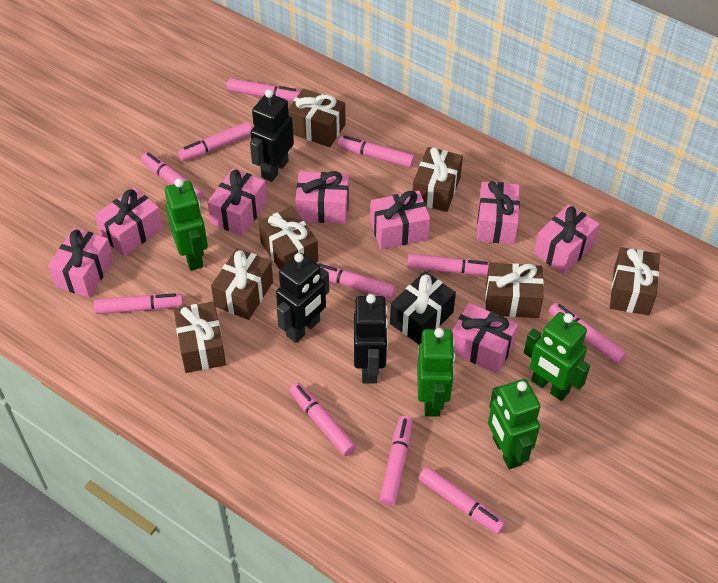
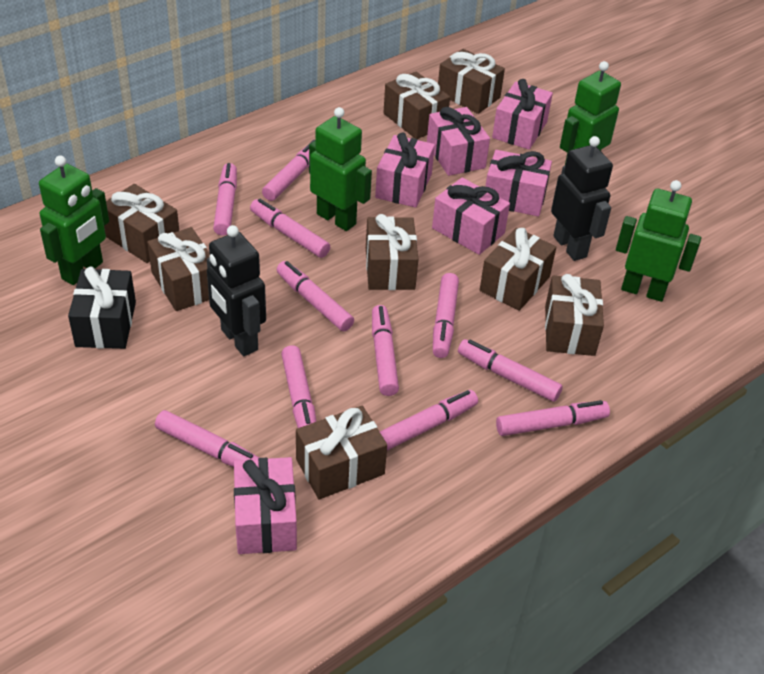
black robot: [250,89,294,182] [276,253,329,343] [354,294,388,383] = 3 -> [207,225,266,356] [551,136,613,261] = 2
brown gift: [174,302,226,373] [211,248,273,320] [259,207,318,269] [288,88,345,147] [413,147,463,212] [485,263,544,318] [610,247,660,315] = 7 -> [104,184,179,263] [147,227,210,311] [296,406,387,499] [366,214,418,290] [383,72,450,139] [438,49,505,114] [480,228,556,311] [545,274,604,356] = 8
pink gift: [48,228,114,298] [95,187,163,256] [207,168,267,236] [295,171,349,224] [371,191,430,249] [452,303,518,373] [477,181,520,244] [534,204,600,274] = 8 -> [234,457,297,554] [375,132,435,208] [427,107,490,176] [432,178,510,255] [485,150,552,217] [492,79,553,150] = 6

